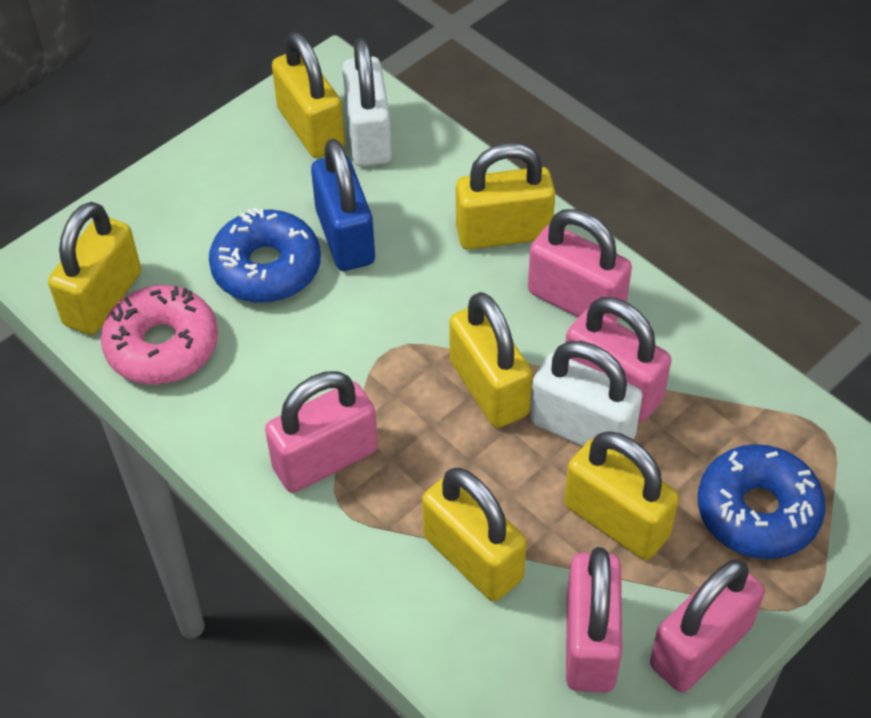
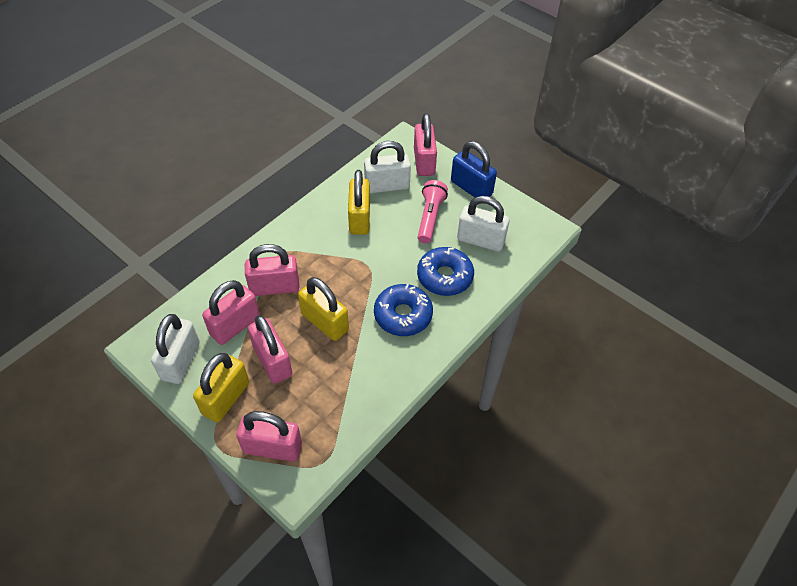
pink donut: [101,285,218,384] = 1 -> none = 0
pink flashlight: none = 0 -> [418,180,448,243] = 1
white padlock: [342,38,392,166] [530,341,643,455] = 2 -> [151,314,200,384] [364,141,411,193] [457,196,510,252] = 3
yellow padlock: [48,202,141,335] [272,32,345,158] [422,468,527,601] [449,292,532,428] [456,143,555,250] [564,431,679,560] = 6 -> [193,353,249,422] [298,277,349,341] [348,170,370,235] = 3

